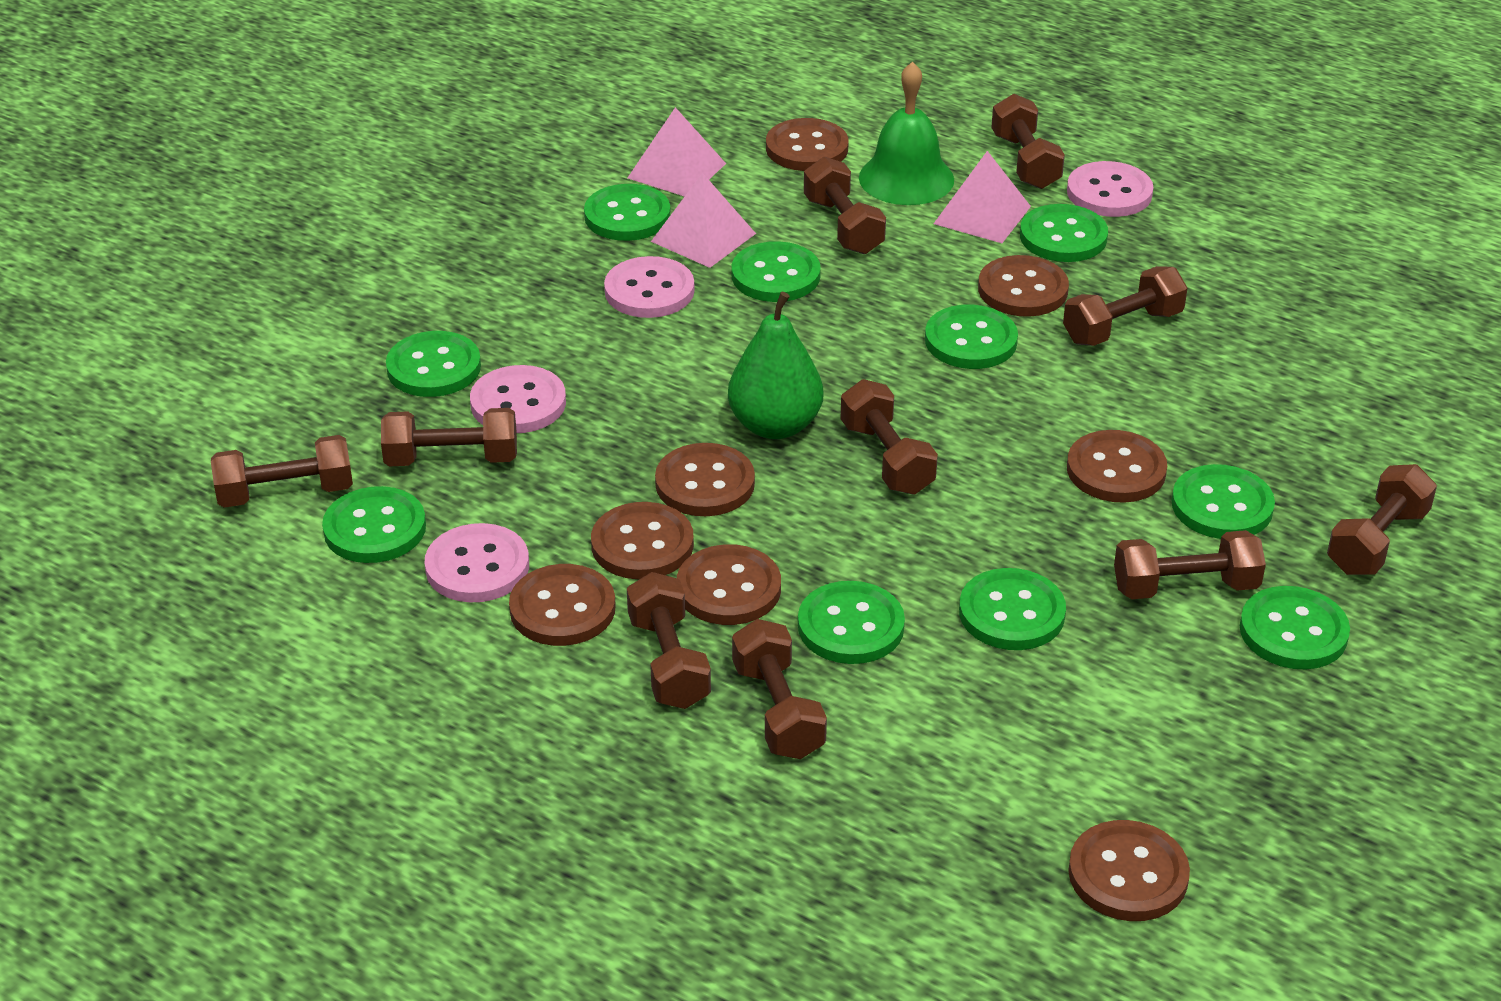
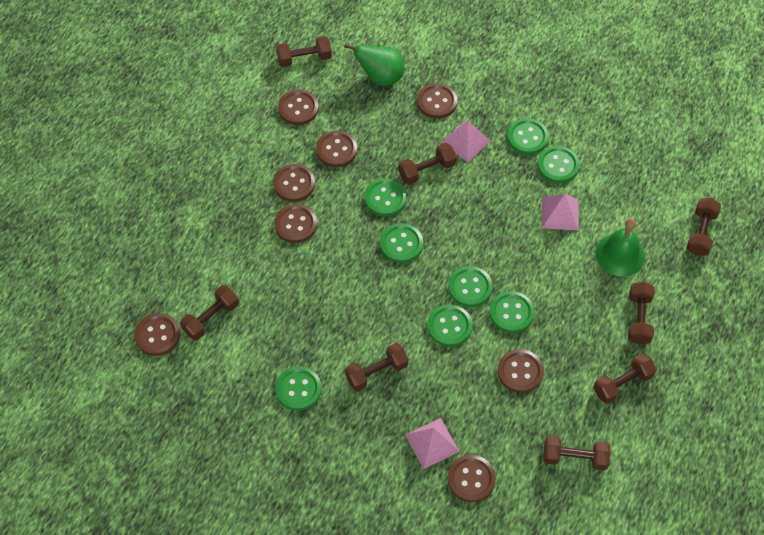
brown dumbbell: [211,435,353,508] [381,408,517,466] [627,572,711,709] [732,619,827,759] [804,157,886,254] [840,379,938,495] [991,94,1065,189] [1063,266,1188,346] [1114,530,1266,599] [1327,464,1437,575] = 10 -> [180,285,239,340] [276,36,332,67] [345,343,409,391] [399,143,457,185] [543,436,610,470] [593,353,657,404] [628,282,655,344] [687,198,721,256] = 8
green button: [322,486,426,563] [386,331,481,397] [584,184,671,241] [731,241,821,302] [798,581,905,664] [925,305,1018,369] [959,568,1066,650] [1020,204,1108,262] [1171,464,1275,539] [1240,586,1350,669] = 10 -> [275,366,322,411] [365,178,407,217] [380,223,423,263] [427,304,472,347] [448,266,493,307] [489,291,535,333] [507,118,549,155] [537,146,580,183] = 8
pink button: [424,523,529,603] [470,365,566,433] [604,256,695,318] [1067,161,1153,217] = 4 -> none = 0

